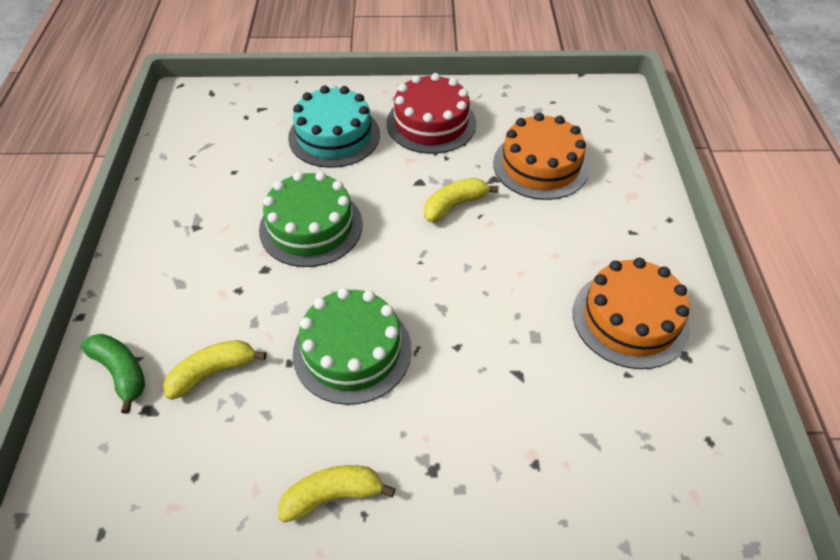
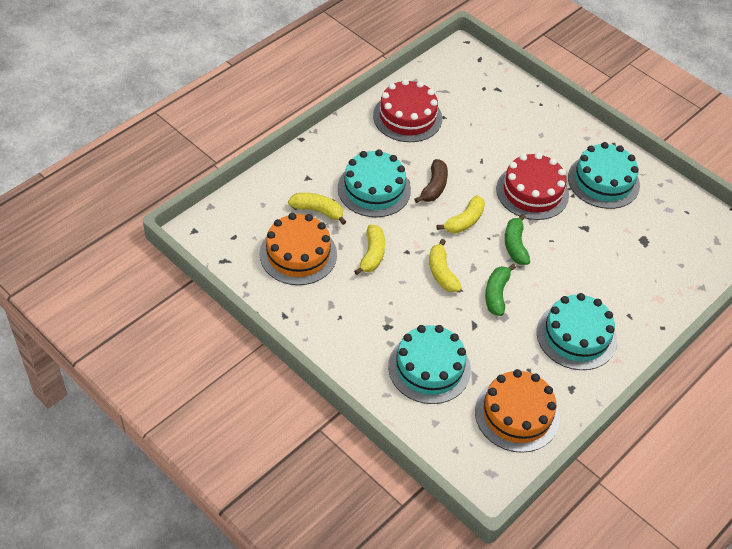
brown banana: none = 0 -> [415,159,448,203] = 1
green banana: [81,334,145,414] = 1 -> [485,264,516,316] [505,214,530,265] = 2
green cake: [259,171,363,267] [293,288,412,405] = 2 -> none = 0
red cake: [387,73,476,154] = 1 -> [373,79,442,142] [496,153,569,220] = 2
turquoise cake: [288,86,380,168] = 1 -> [338,149,411,217] [388,325,471,404] [537,293,617,370] [568,142,640,209] = 4
yellow banana: [163,340,267,400] [279,465,395,523] [424,178,498,222] = 3 -> [288,193,346,225] [354,225,385,275] [429,239,462,292] [436,195,485,234] = 4

